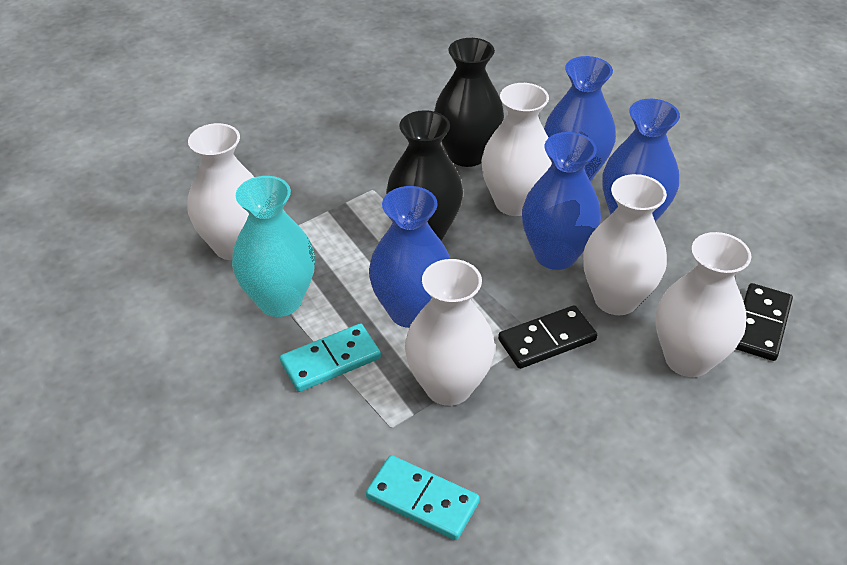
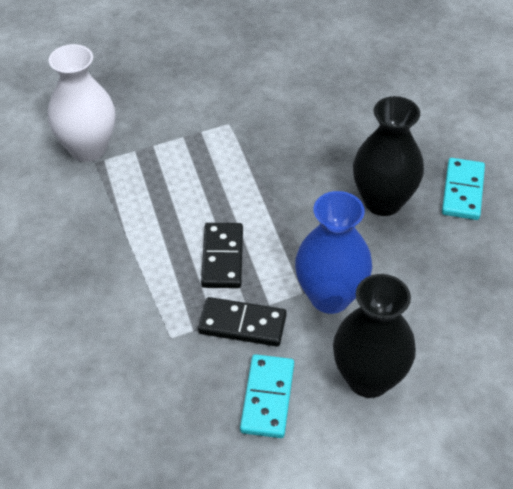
blue vase: [369,186,450,328] [522,132,601,270] [544,56,616,182] [603,99,680,222] = 4 -> [295,191,372,314] = 1
turquoise vase: [232,176,315,317] = 1 -> none = 0
white vase: [187,123,254,260] [405,259,495,406] [481,83,552,216] [583,174,667,315] [656,232,751,377] = 5 -> [48,44,116,162] = 1

